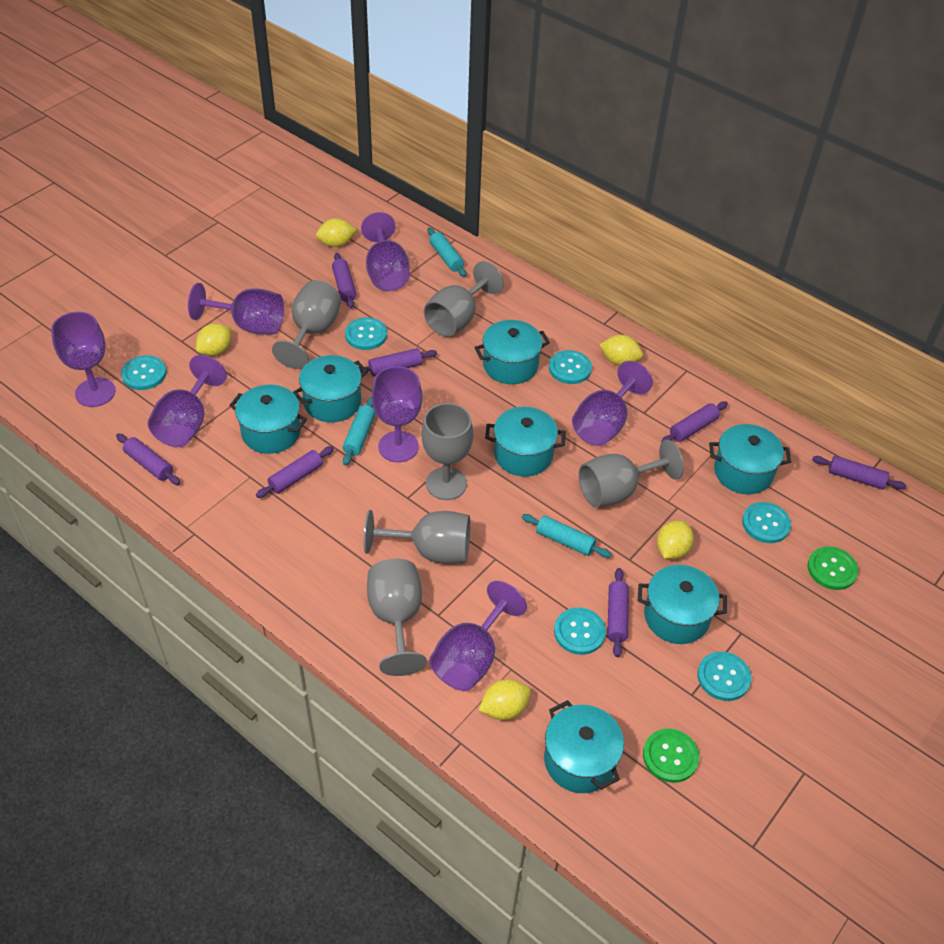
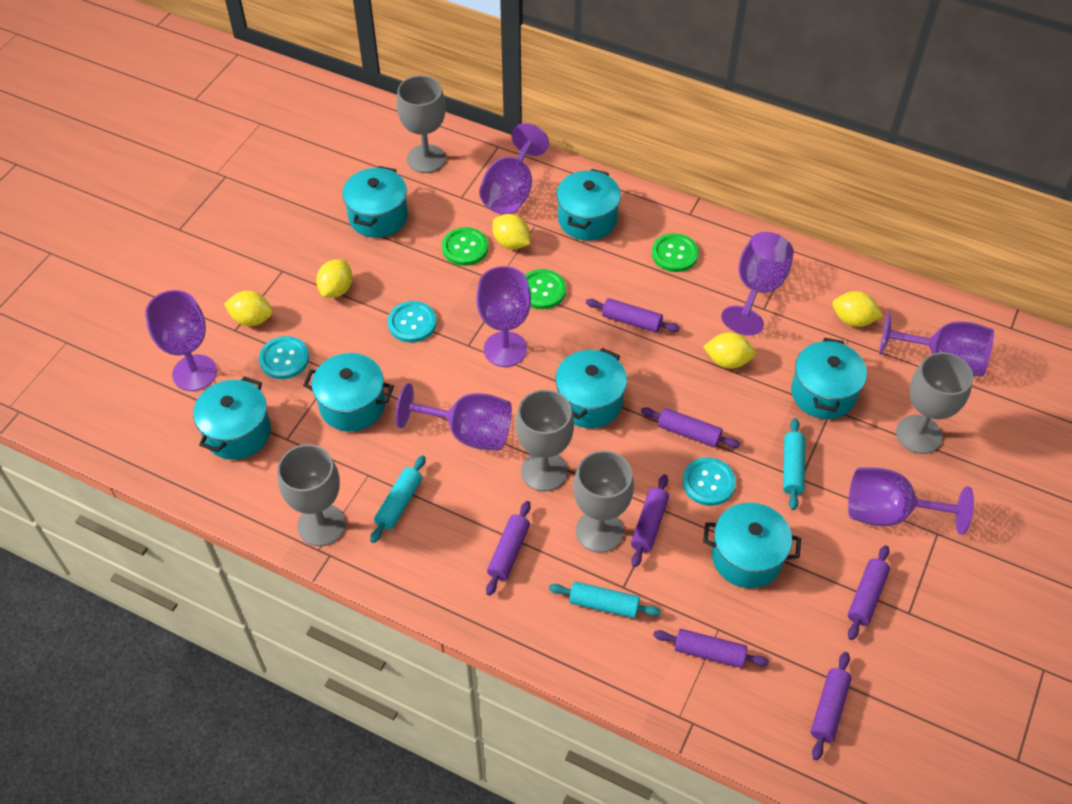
green button: [643,728,699,783] [808,546,858,590] = 2 -> [442,227,488,266] [525,269,566,309] [652,233,699,272] = 3
grey goblet: [272,280,341,369] [363,510,470,564] [367,559,427,676] [421,403,473,500] [424,261,504,337] [579,440,684,508] = 6 -> [277,444,345,546] [397,75,446,173] [515,390,574,491] [573,450,634,553] [896,352,974,454] = 5
turquoise button: [121,355,166,390] [345,317,387,350] [549,350,592,384] [554,607,606,655] [698,651,751,701] [742,502,791,543] = 6 -> [259,336,309,379] [388,301,436,343] [682,457,736,506] = 3

